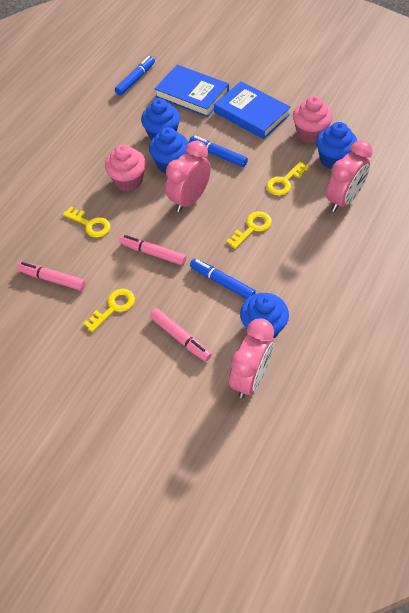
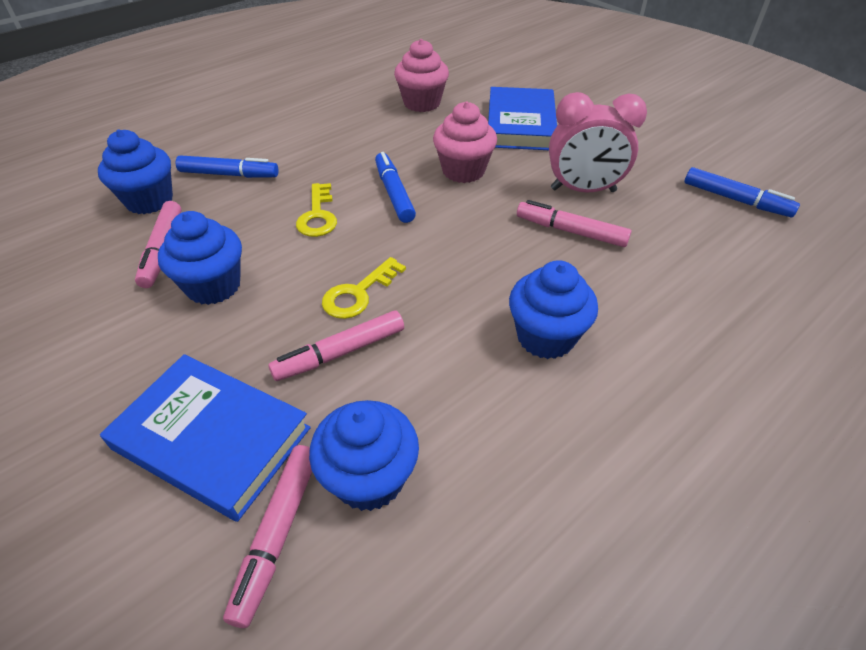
pink clock: [166,140,211,212] [229,318,274,398] [326,140,373,212] = 3 -> [549,92,647,193] = 1
pink marker: [17,262,86,291] [119,235,186,265] [150,308,212,362] = 3 -> [135,201,182,288] [223,445,312,628] [268,310,404,381] [517,200,632,247] = 4
yellow key: [63,206,111,238] [83,289,135,332] [226,211,272,249] [267,162,309,196] = 4 -> [296,183,337,237] [322,257,406,319] = 2

